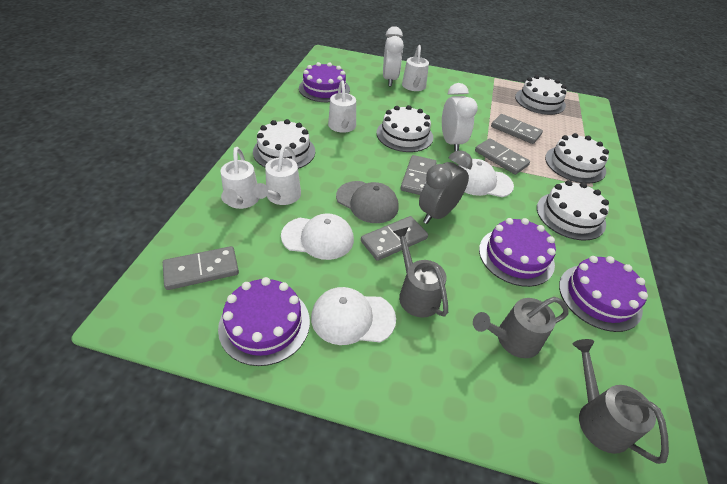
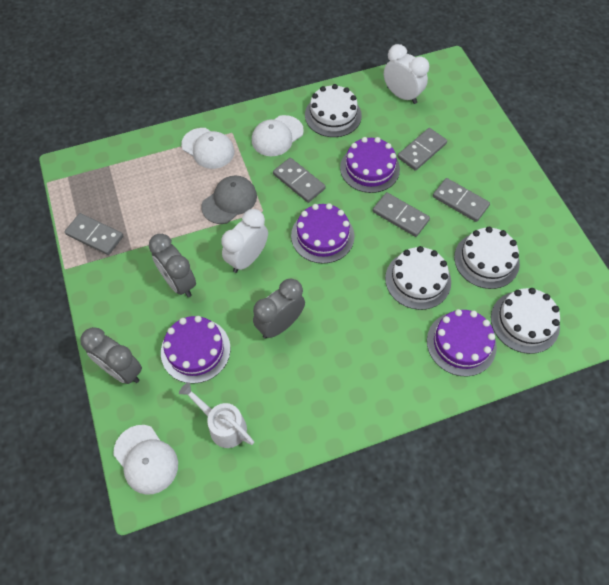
grey clock: [419,151,473,224] = 1 -> [80,327,142,384] [149,234,196,297] [253,278,305,339] = 3
grey watering can: [393,227,448,318] [473,297,569,358] [573,339,669,464] = 3 -> none = 0
white cake: [253,119,315,169] [376,105,433,152] [515,75,567,115] [537,180,609,240] [545,133,609,184] = 5 -> [305,84,362,137] [385,246,451,310] [454,227,520,289] [491,288,560,354] = 4
white watering can: [221,147,259,209] [254,145,301,205] [328,80,356,133] [402,45,429,91] = 4 -> [179,382,254,448] = 1

